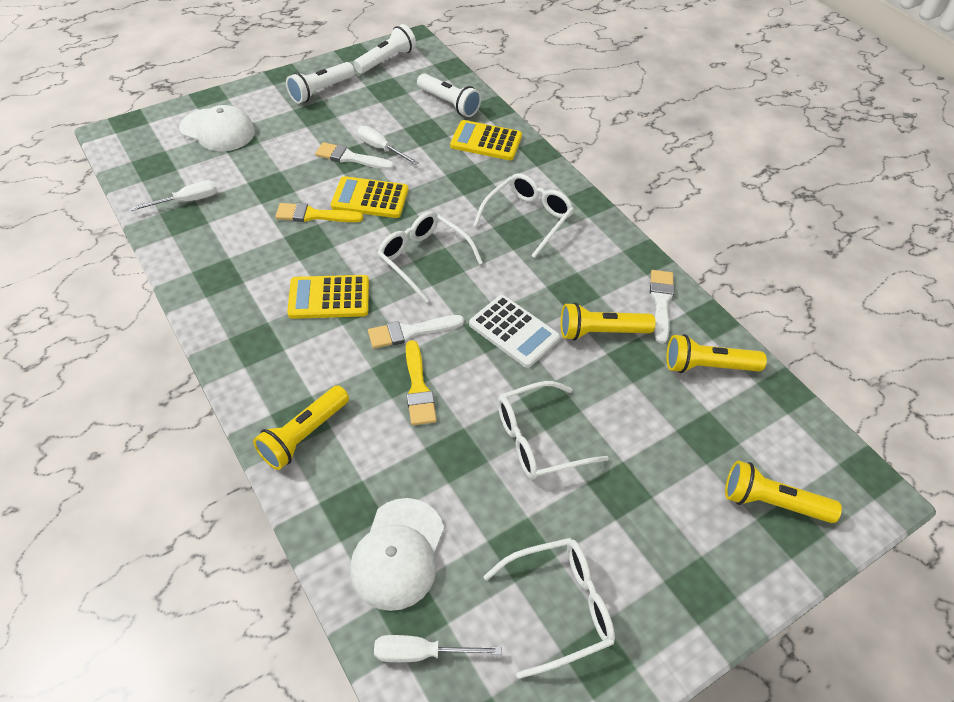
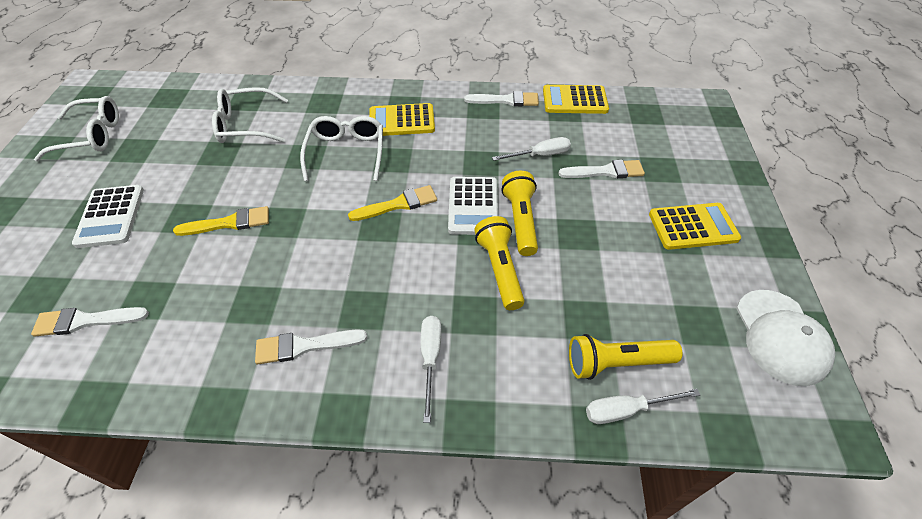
white brush: [315,142,394,170] [368,315,464,349] [650,270,674,344] = 3 -> [31,307,149,336] [255,329,367,364] [464,91,539,106] [558,160,645,178] = 4
white calculator: [469,295,560,368] = 1 -> [72,185,144,248] [448,177,498,235] = 2
white cap: [179,105,255,151] [350,498,444,611] = 2 -> [736,290,835,386] = 1
white flashlight: [286,62,354,104] [354,24,416,74] [417,73,481,117] = 3 -> none = 0
white glasses: [377,211,483,303] [473,173,574,258] [483,538,615,679] [497,381,609,480] = 4 -> [34,96,119,161] [212,87,288,143] [300,116,383,181] = 3
yellow flashlight: [253,385,349,470] [561,302,656,341] [666,334,767,373] [725,461,842,523] = 4 -> [474,216,525,310] [501,171,538,256] [569,334,683,380] = 3

